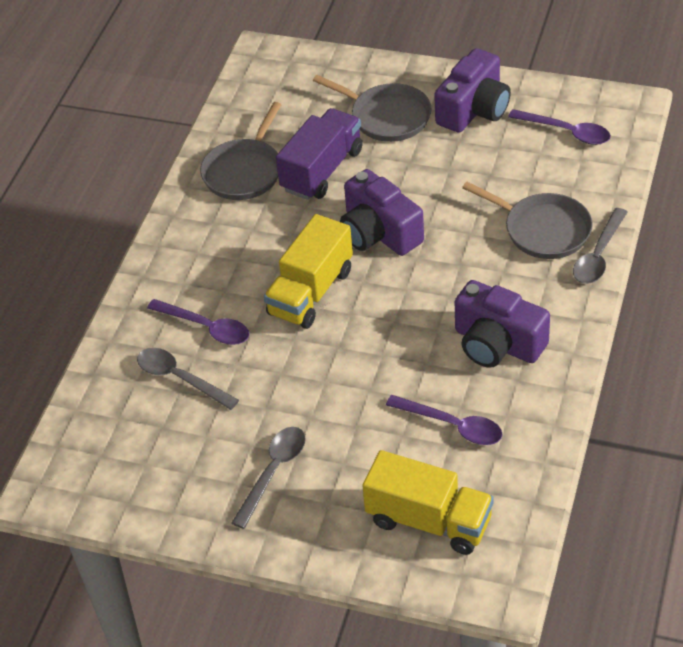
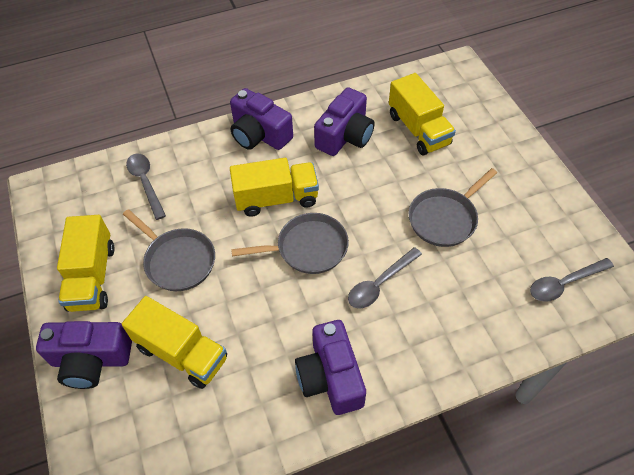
purple camera: [340,169,424,256] [434,48,511,133] [455,280,550,368] = 3 -> [36,321,132,389] [230,88,293,150] [295,320,366,415] [314,87,375,156] = 4
purple spoon: [147,299,249,345] [386,395,502,445] [508,109,611,145] = 3 -> none = 0
purple truck: [276,108,363,200] = 1 -> none = 0
yellow truck: [264,214,353,329] [362,450,494,555] = 2 -> [57,215,115,312] [122,296,227,389] [230,158,319,217] [389,73,456,155] = 4

